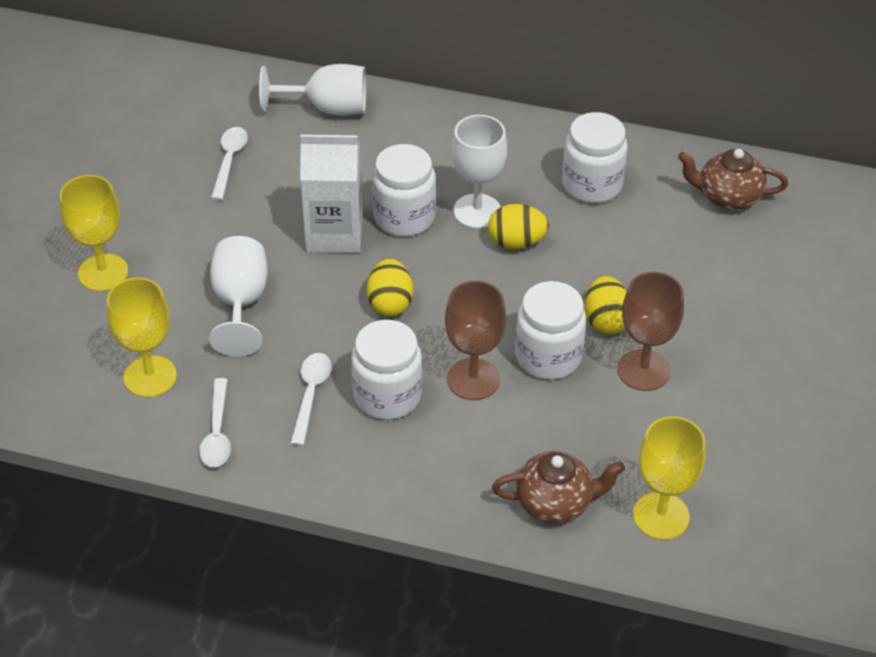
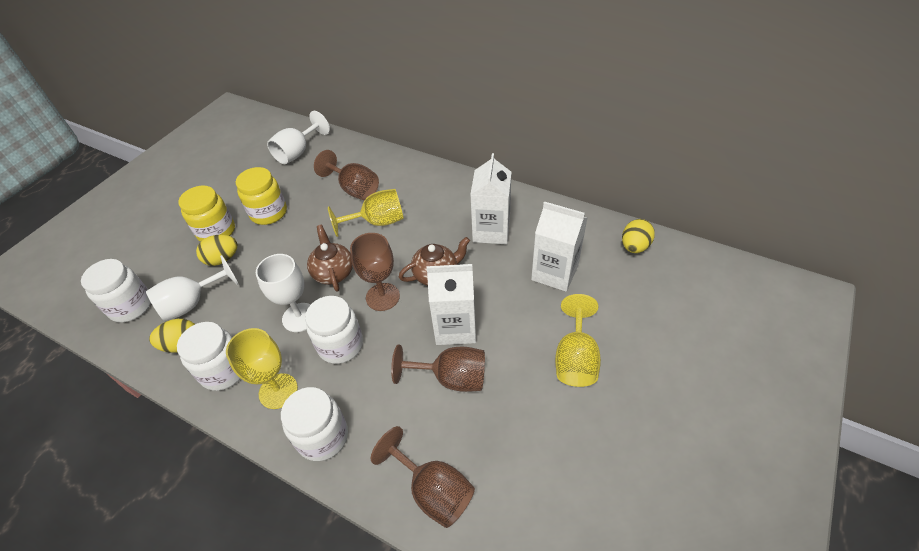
brown goblet: [445,281,506,400] [618,272,684,391] = 2 -> [314,150,379,200] [350,233,400,311] [371,426,475,528] [391,344,485,392] = 4
white carton: [300,134,363,253] = 1 -> [427,264,476,345] [470,153,511,244] [531,201,587,292] = 3
white spoon: [199,378,231,467] [211,127,248,200] [290,353,332,446] = 3 -> none = 0
yellow jar: none = 0 -> [178,185,235,242] [236,167,287,225] = 2

